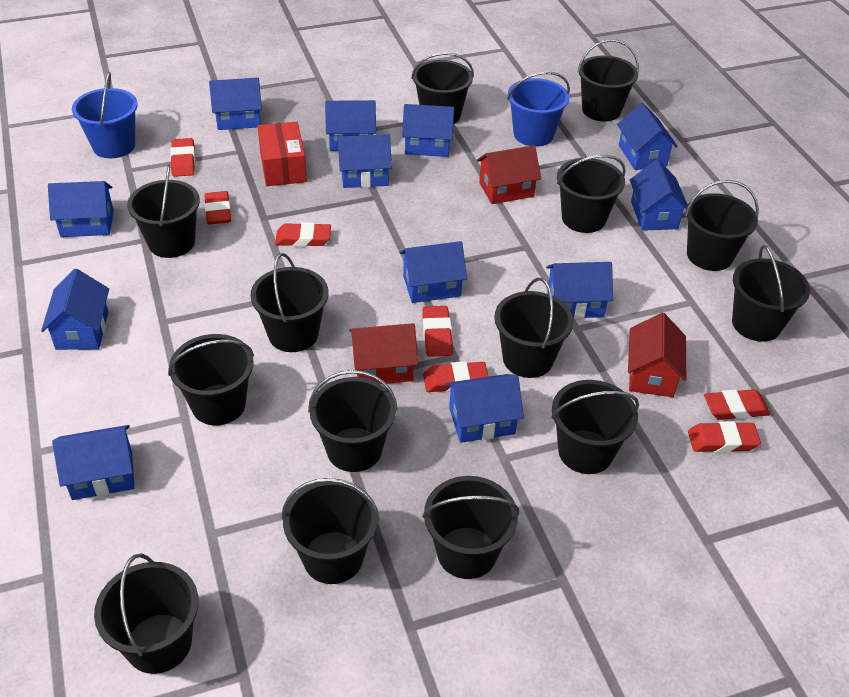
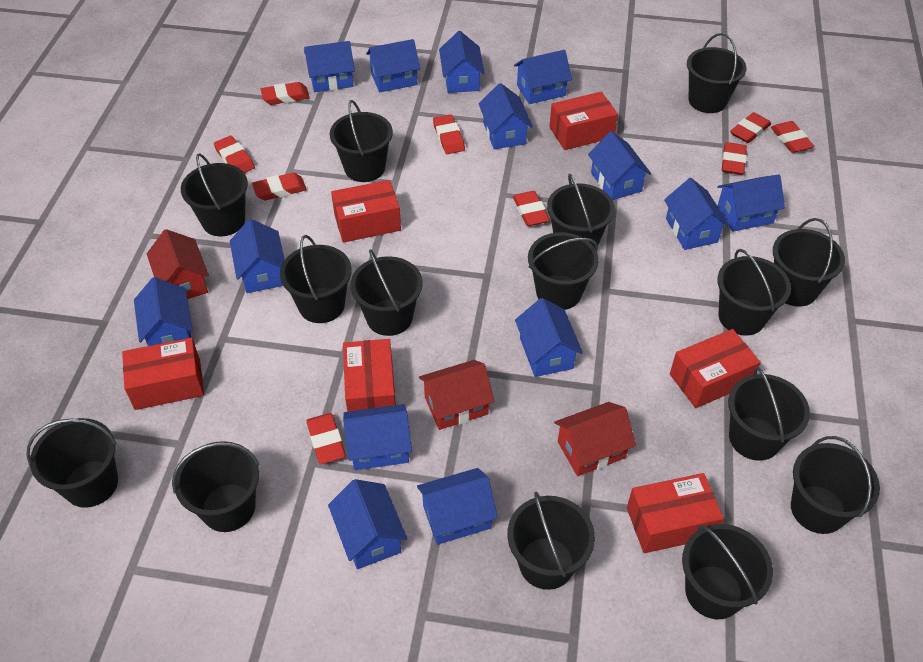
black bucket: [94,553,199,674] [127,165,200,258] [168,334,254,426] [250,253,329,352] [282,478,380,584] [308,370,398,472] [411,52,474,124] [422,476,519,579] [494,278,573,378] [551,380,639,474] [557,155,626,233] [577,39,639,121] [685,180,759,271] [732,245,810,342] = 14 -> [26,418,118,508] [172,441,259,532] [181,153,248,236] [280,235,352,323] [330,100,393,182] [350,249,423,336] [507,492,595,590] [528,232,599,310] [547,174,615,248] [682,524,773,619] [687,33,746,113] [717,249,791,336] [728,367,810,461] [773,218,845,307] [791,436,880,534] = 15
blue bucket: [72,72,138,158] [507,72,570,147] = 2 -> none = 0
blue house: [41,269,109,350] [48,181,114,237] [52,425,135,500] [209,78,262,130] [325,100,376,151] [337,134,392,188] [399,241,467,303] [402,104,454,157] [446,374,524,443] [546,262,613,319] [617,103,678,170] [630,160,688,231] = 12 -> [134,277,193,346] [230,219,285,293] [304,41,355,92] [328,479,407,569] [343,404,412,470] [366,39,420,92] [417,468,498,545] [439,31,485,93] [479,83,533,149] [514,50,572,104] [515,298,583,377] [588,131,651,200] [664,178,730,250] [717,174,785,232] = 14
red box: [258,122,307,186] = 1 -> [122,338,204,410] [331,180,401,243] [343,339,396,412] [549,92,618,150] [627,473,724,553] [670,329,761,408] = 6
red eraser: [170,138,195,177] [204,191,231,224] [275,222,331,247] [422,306,453,357] [423,361,488,392] [688,421,761,453] [704,389,770,420] = 7 -> [214,136,255,173] [252,173,307,200] [260,82,310,105] [306,413,346,464] [433,114,465,154] [513,191,550,226] [722,142,747,175] [730,112,771,143] [771,121,814,153] = 9

